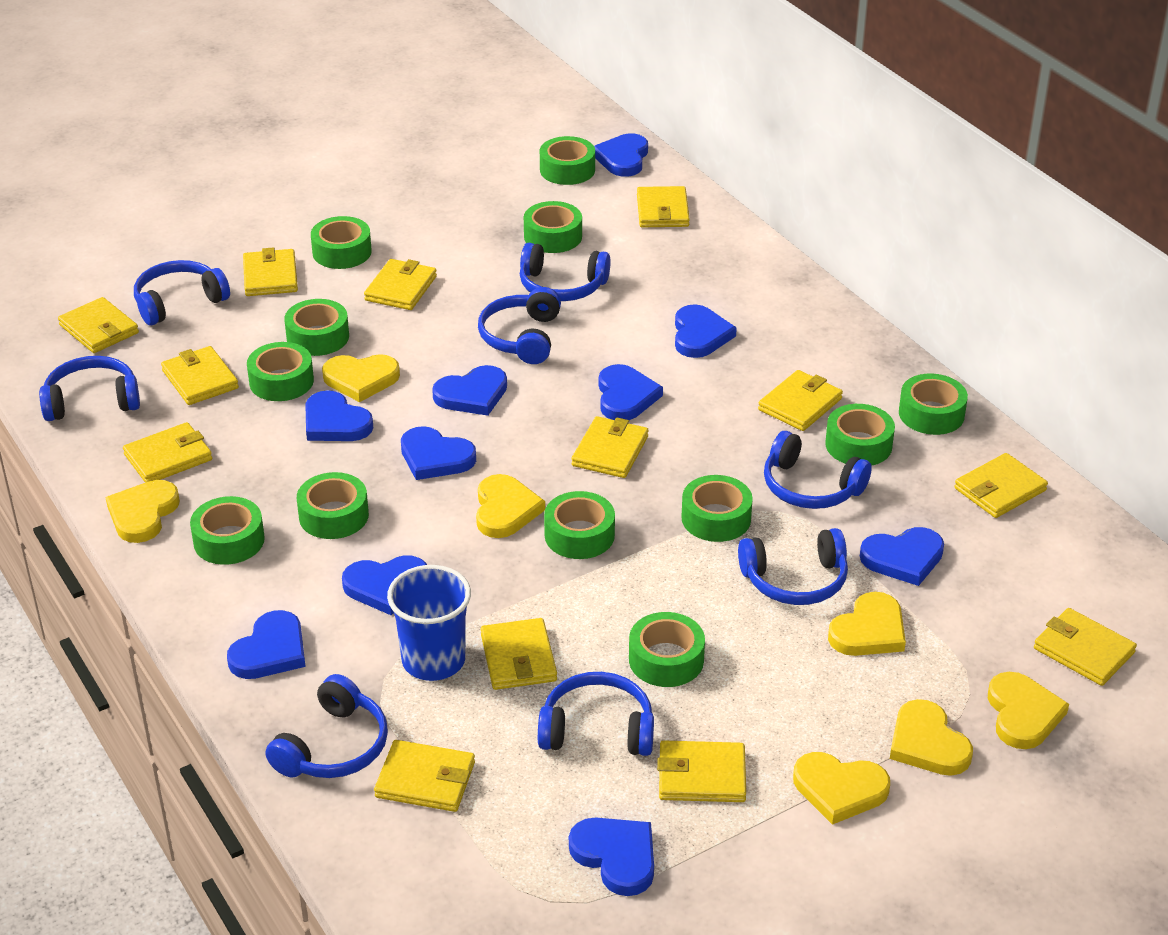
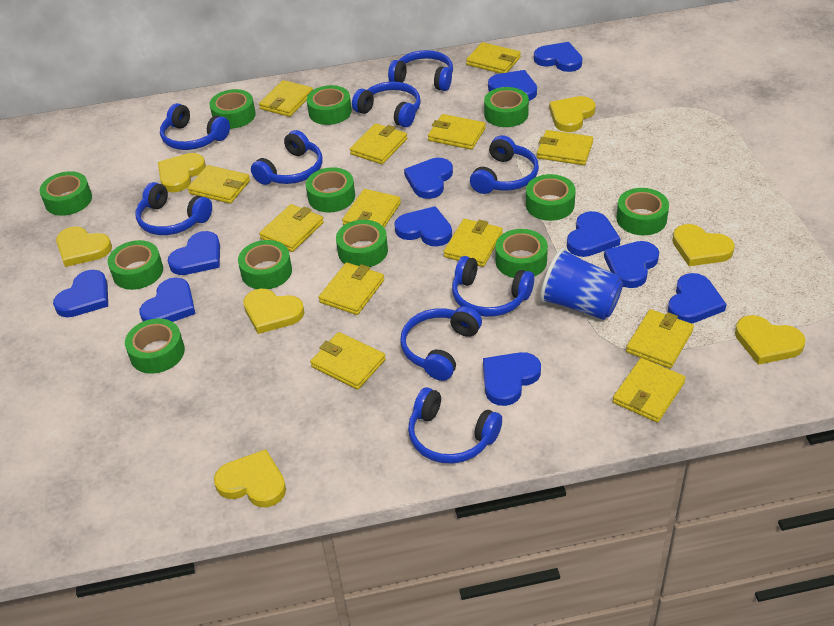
blue headphones: [39,356,140,421] [134,260,230,326] [265,674,388,778] [478,287,561,364] [520,243,611,301] [538,672,654,756] [738,528,848,605] [764,431,872,509] = 8 -> [136,182,212,235] [160,103,230,150] [251,130,322,185] [352,82,421,127] [388,50,453,91] [400,306,482,381] [408,387,502,464] [452,256,534,317] [470,135,539,194] = 9
blue heart: [227,610,306,679] [305,390,373,441] [342,555,427,615] [401,426,476,480] [432,365,507,416] [569,818,654,896] [594,133,648,177] [599,364,663,420] [675,304,737,358] [860,527,944,586] = 10 -> [53,270,108,317] [140,278,195,322] [167,231,220,275] [394,206,452,246] [404,158,453,199] [483,352,541,406] [488,70,537,101] [534,42,582,72] [567,211,621,257] [604,241,659,288] [668,273,727,323] = 11

